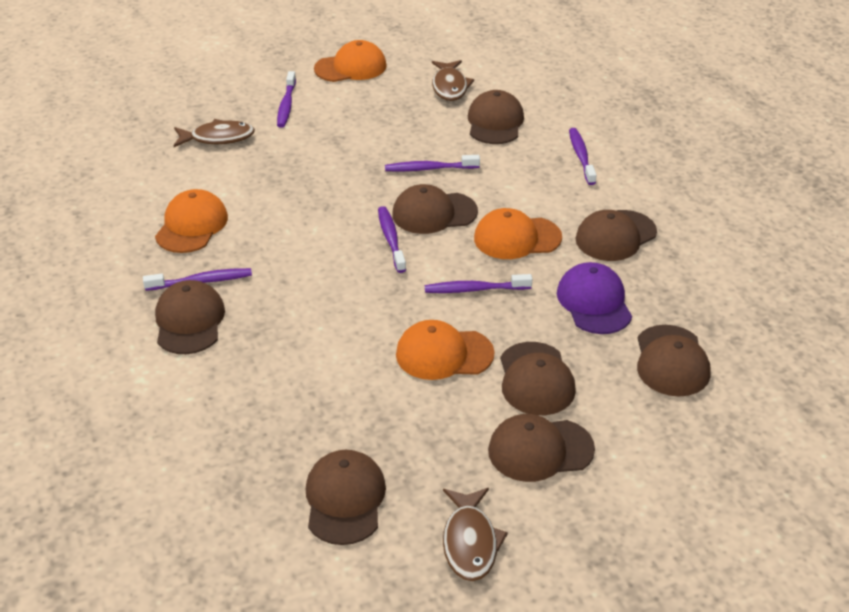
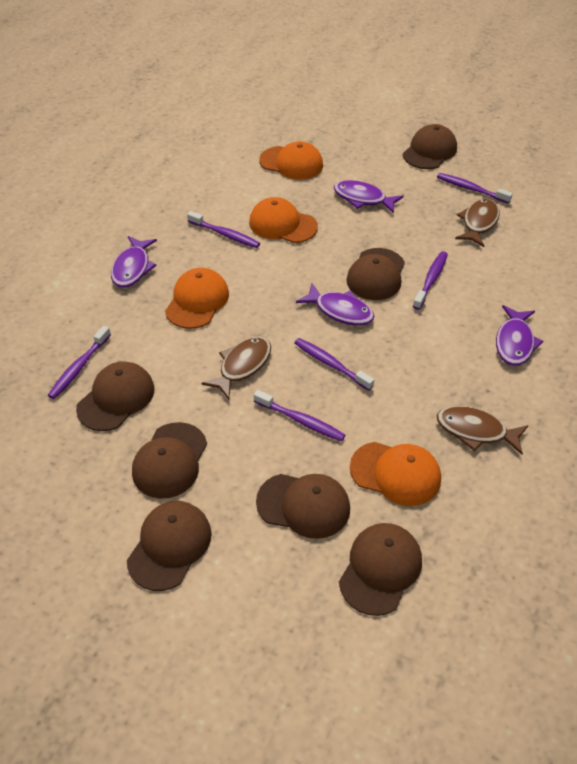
brown cap: [155,280,225,354] [306,450,386,545] [392,184,478,234] [468,90,524,144] [488,414,595,482] [500,342,576,415] [575,210,657,261] [637,325,711,396] = 8 -> [76,361,154,431] [127,501,212,591] [132,422,207,499] [256,474,350,539] [339,523,422,616] [346,248,405,300] [403,124,457,169] = 7
purple cap: [557,262,632,334] = 1 -> none = 0
purple fish: none = 0 -> [111,236,157,288] [296,283,374,326] [334,180,404,213] [496,305,543,366] = 4

